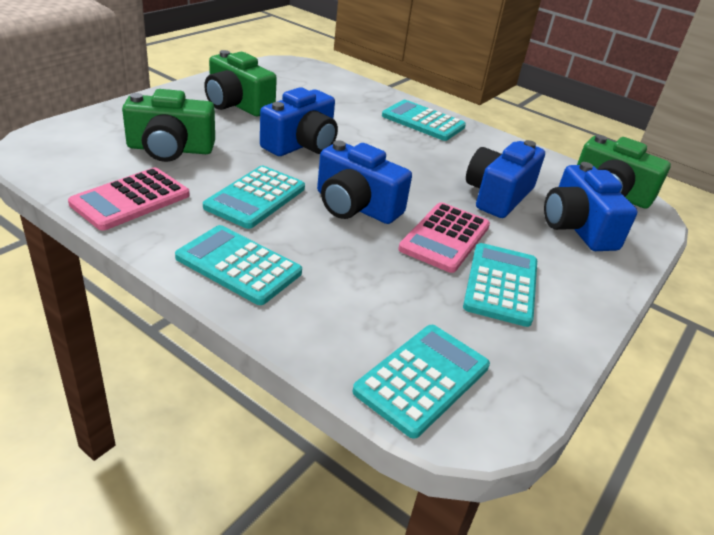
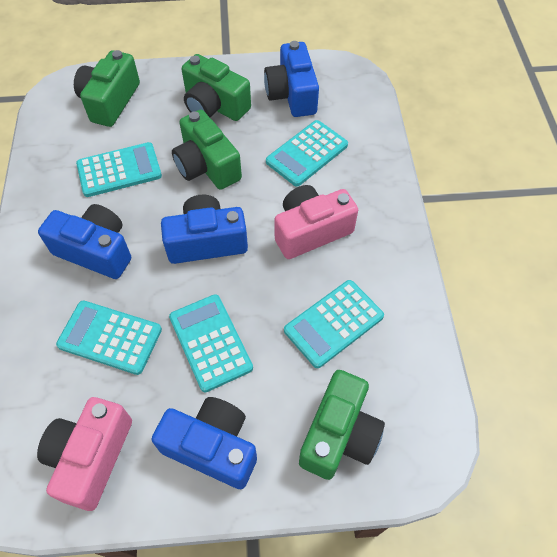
green camera: [122,89,215,162] [204,50,277,116] [577,135,671,209] = 3 -> [74,50,140,127] [172,110,242,190] [182,54,251,121] [299,370,385,480] = 4
pink calculator: [68,168,190,230] [398,202,490,273] = 2 -> none = 0
pink camera: none = 0 -> [37,397,132,511] [274,185,358,259] = 2

